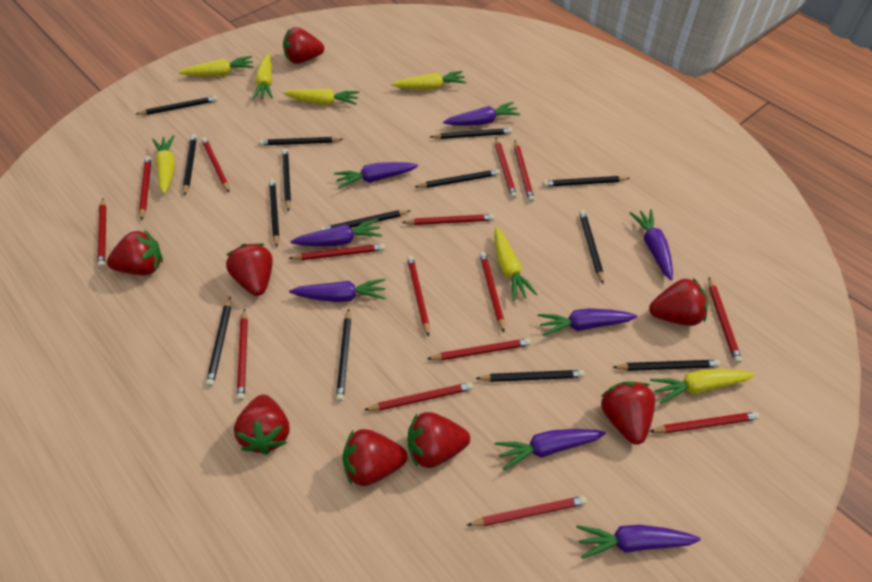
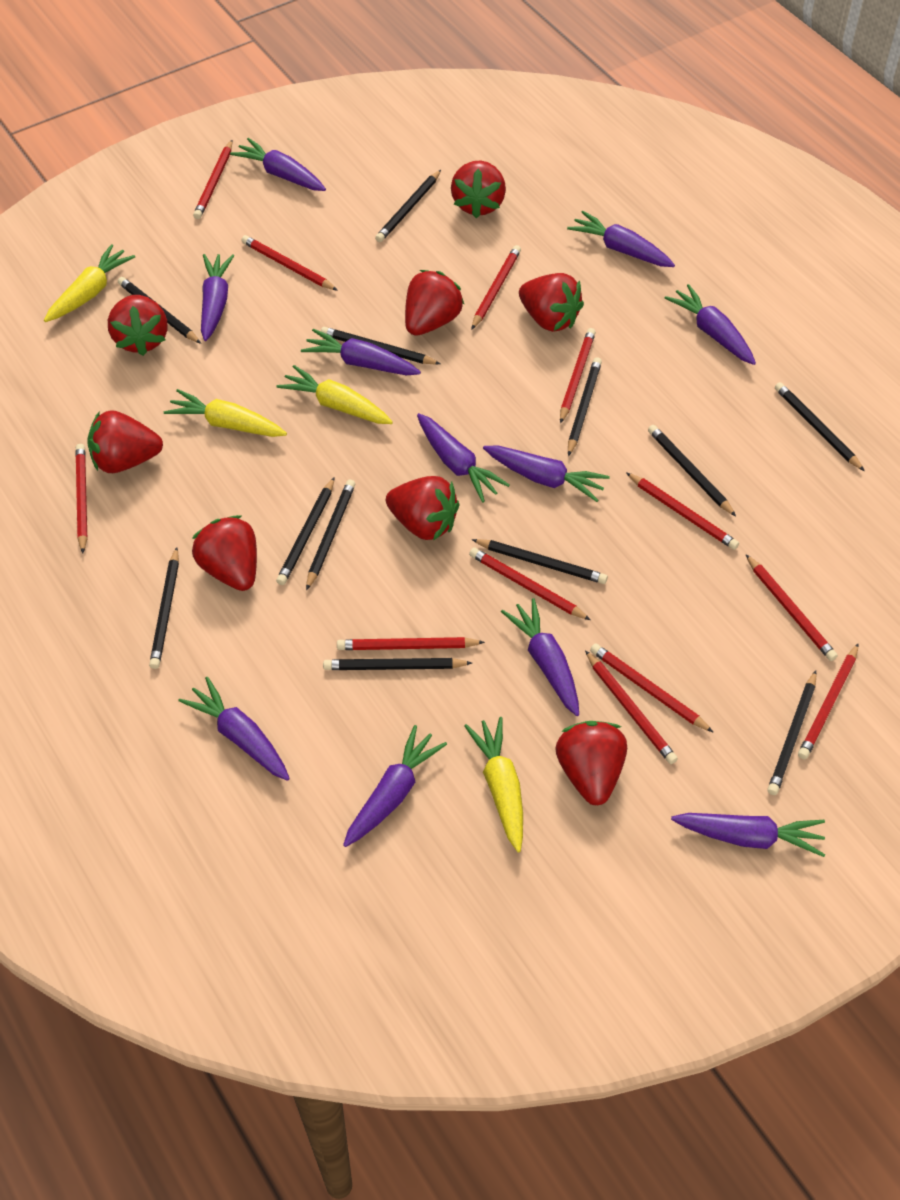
black pencil: [136,96,218,115] [183,134,197,195] [206,297,231,387] [259,137,343,146] [269,179,279,247] [282,148,291,212] [321,210,411,230] [336,309,351,402] [415,169,500,188] [430,128,512,139] [475,370,585,382] [543,176,630,187] [579,210,604,284] [612,360,720,371] = 14 -> [118,277,201,344] [149,547,179,669] [276,478,334,585] [306,480,355,591] [321,327,440,365] [323,658,472,670] [375,170,441,242] [472,539,608,584] [568,357,602,456] [648,425,736,516] [767,670,817,795] [775,382,865,471] = 12
purple carrot: [289,279,386,302] [290,219,382,246] [334,162,418,188] [443,102,520,126] [495,429,606,470] [537,308,637,336] [576,525,701,559] [630,209,673,280] = 8 -> [178,677,290,781] [201,254,235,341] [230,138,326,191] [301,329,421,375] [343,725,447,847] [417,413,510,503] [483,445,610,502] [501,598,579,716] [567,211,675,267] [665,284,756,365] [671,813,825,857] = 11
red pencil: [97,199,106,268] [139,156,151,220] [201,137,229,192] [237,309,248,401] [288,244,385,260] [364,382,473,411] [402,214,494,225] [407,255,429,337] [427,338,531,360] [467,496,587,526] [479,252,505,332] [495,138,517,199] [514,141,535,202] [649,412,760,433] [708,277,742,363] = 15 -> [75,444,87,554] [193,140,232,219] [241,235,338,291] [337,637,485,650] [469,548,591,620] [471,245,521,330] [560,328,596,424] [585,650,678,764] [590,644,713,732] [626,472,739,550] [746,555,838,661] [798,643,859,759] = 12
yellow carrot: [152,135,175,194] [179,56,254,76] [252,53,273,100] [283,89,359,105] [391,71,466,90] [494,227,538,301] [650,369,755,404] = 7 -> [44,244,135,322] [164,389,287,437] [277,365,393,424] [464,717,523,853] = 4

